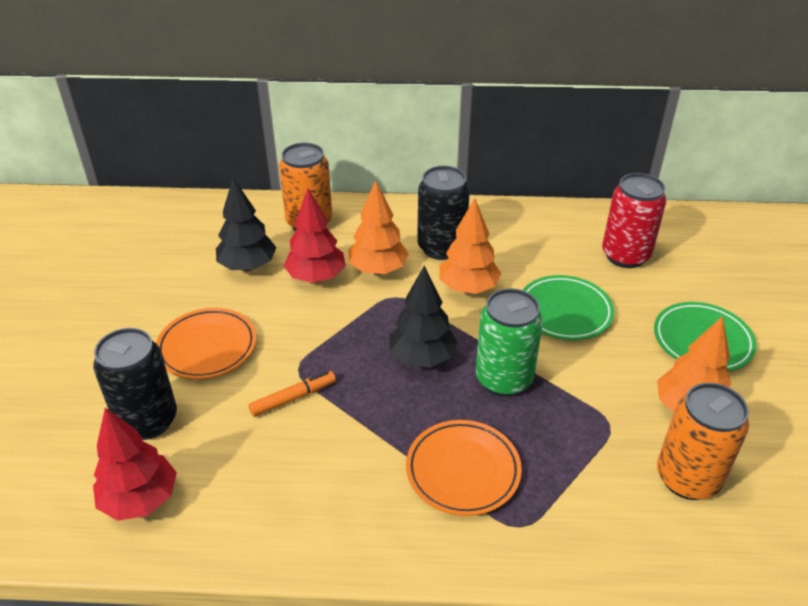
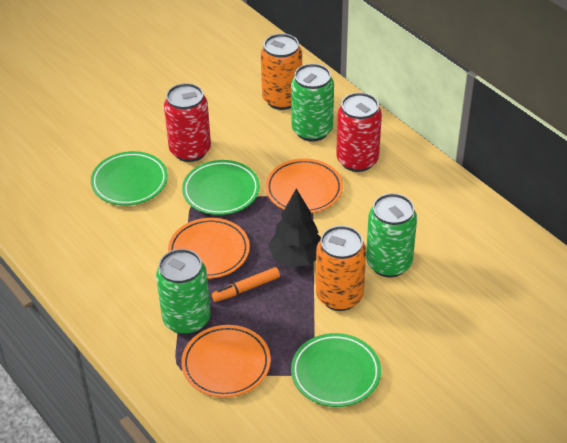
black can: [93,328,177,440] [417,166,470,260] = 2 -> none = 0
black tree: [216,177,277,271] [389,266,457,368] = 2 -> [268,189,321,267] = 1
green can: [476,288,543,397] = 1 -> [156,249,211,335] [291,63,334,142] [366,193,417,277] = 3
green plate: [523,275,614,340] [654,302,757,371] = 2 -> [91,151,168,206] [182,160,260,215] [291,333,381,407] = 3
orange plate: [156,308,256,379] [406,420,522,516] = 2 -> [168,218,250,279] [181,325,271,398] [265,159,343,213] = 3
orange tree: [348,180,409,275] [439,198,501,294] [657,316,731,412] = 3 -> none = 0
red can: [602,173,666,268] = 1 -> [164,83,211,162] [336,92,382,172] = 2
red tree: [93,408,177,521] [284,188,346,283] = 2 -> none = 0

